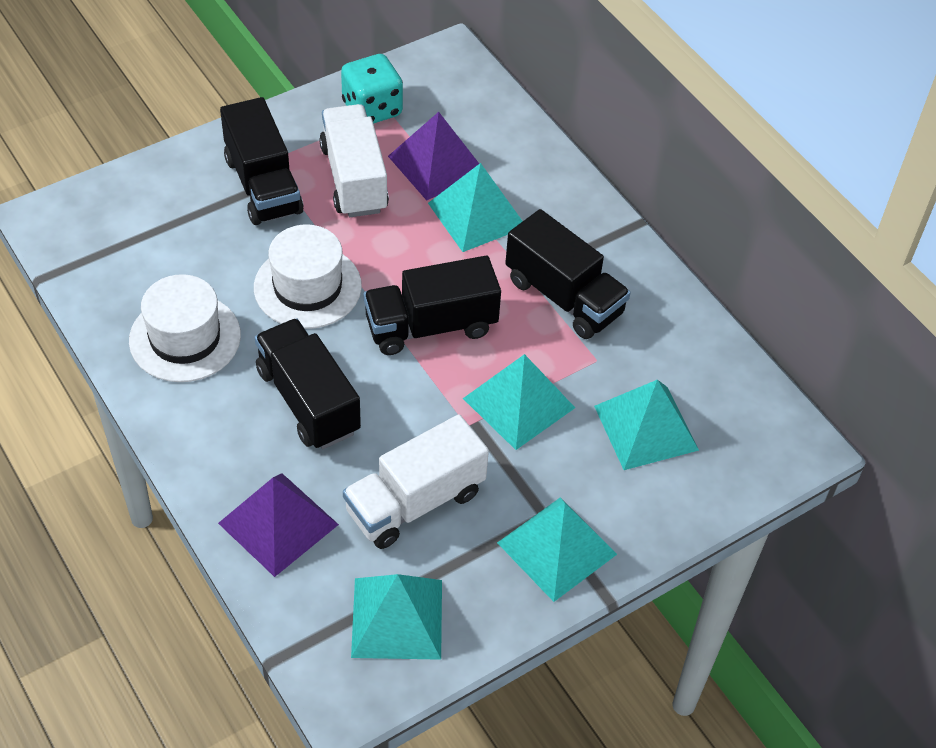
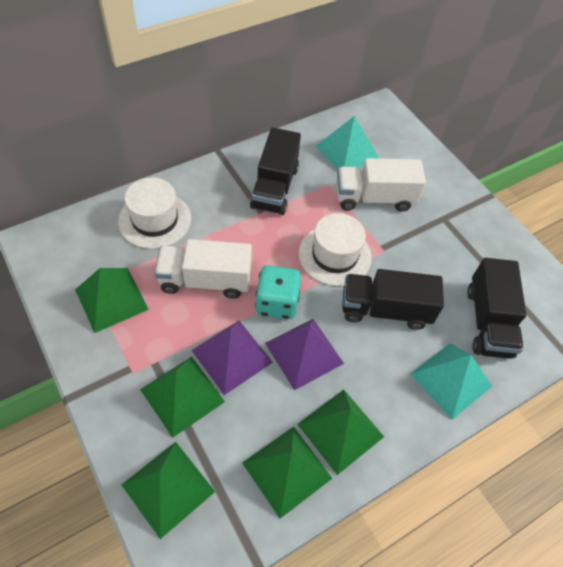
black truck: [220,97,304,225] [255,318,361,449] [364,256,501,355] [505,209,630,339] = 4 -> [250,128,301,215] [342,269,444,330] [467,258,526,359] = 3
green pyramid: none = 0 -> [75,268,149,333] [122,442,215,539] [140,357,225,438] [242,426,332,518] [297,390,384,475] = 5
turquoise pyramid: [351,574,442,660] [428,163,523,252] [463,354,575,450] [497,498,617,602] [594,380,699,470] = 5 -> [315,116,379,170] [410,343,492,420] = 2

